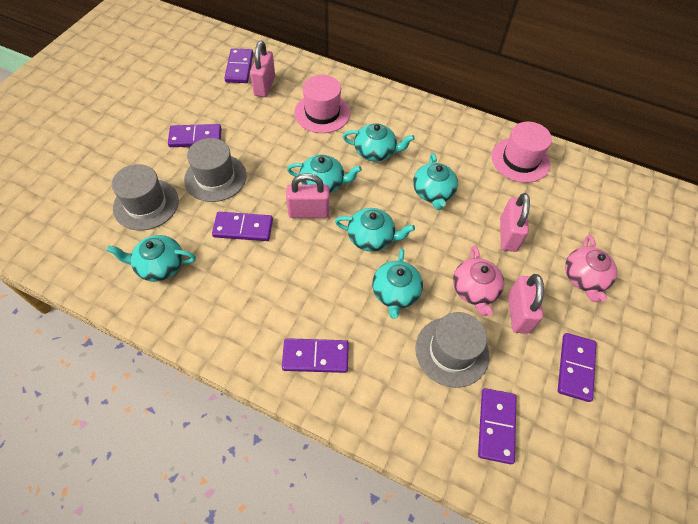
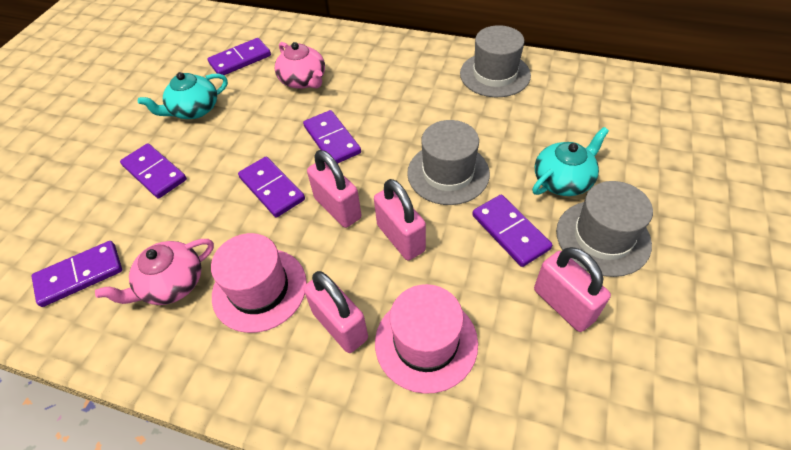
turquoise teapot: [107,235,196,282] [287,155,362,193] [335,208,415,252] [343,123,415,162] [372,249,423,319] [413,153,458,210] = 6 -> [138,72,228,119] [532,127,609,196] = 2

